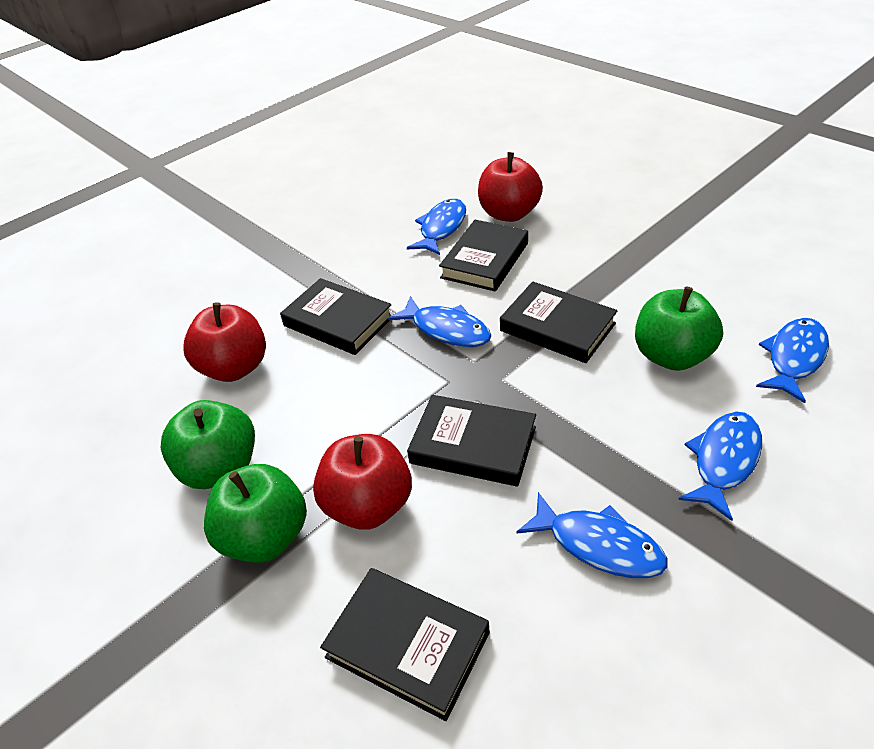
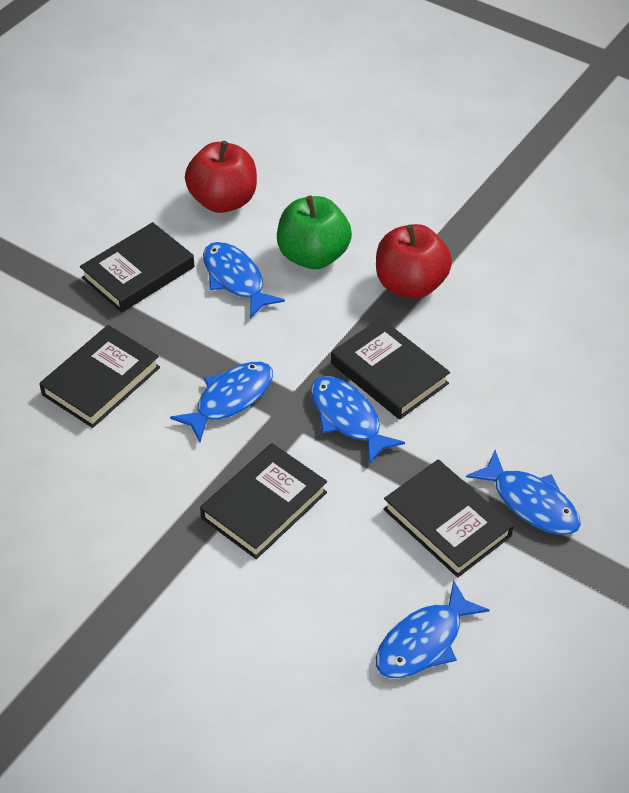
green apple: [161,400,255,489] [204,464,307,563] [635,286,723,371] = 3 -> [277,196,352,269] = 1
red apple: [183,302,266,382] [313,434,412,530] [478,152,543,222] = 3 -> [185,141,257,213] [376,224,452,299] = 2

